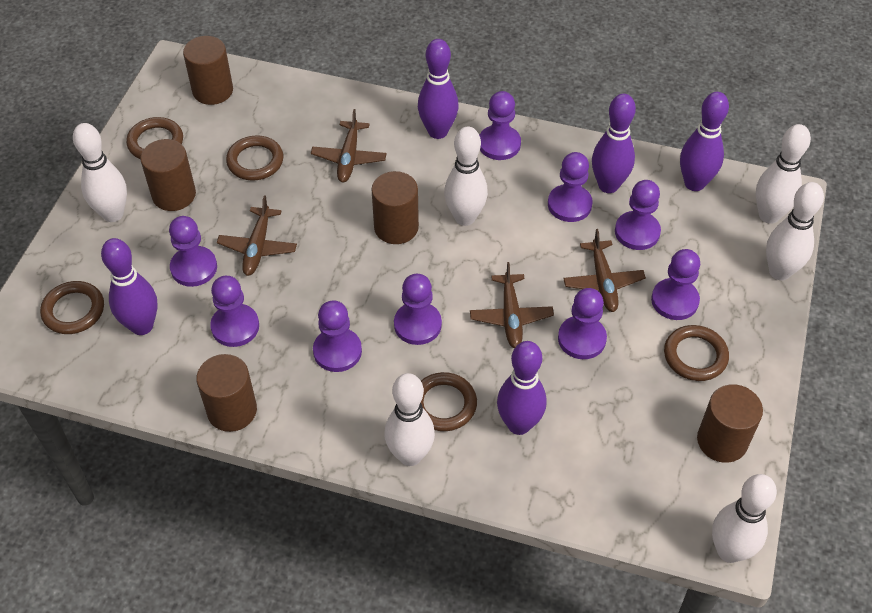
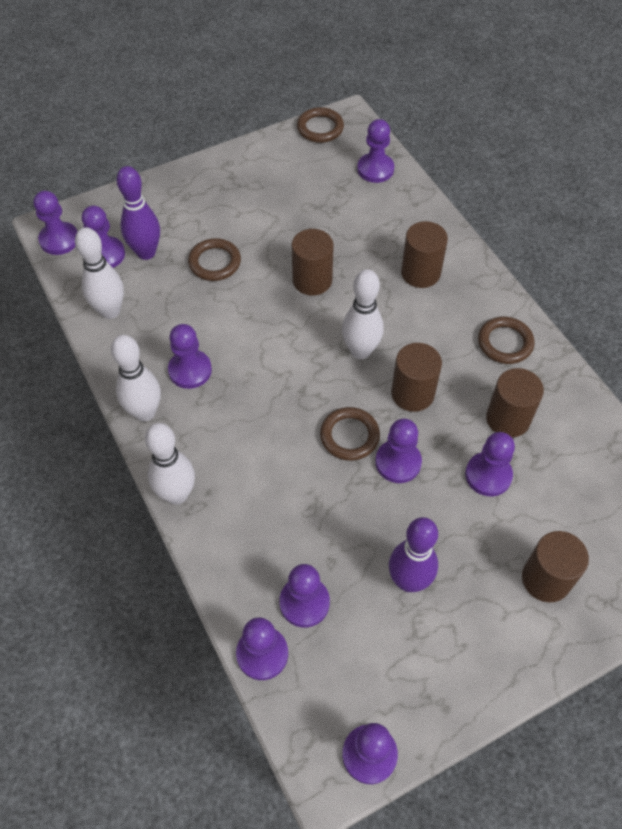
brown plane: [217,195,297,276] [311,109,387,182] [470,262,554,348] [563,229,646,312] = 4 -> none = 0
brown ring: [40,281,104,334] [126,117,183,159] [226,135,283,181] [421,372,477,431] [664,325,729,381] = 5 -> [188,238,241,281] [297,107,344,143] [320,407,380,461] [478,317,535,364] = 4
purple bowling pin: [101,238,158,335] [418,39,459,139] [497,341,546,435] [592,94,636,193] [680,92,729,191] = 5 -> [116,166,160,260] [389,517,438,592] = 2
white bowling pin: [73,123,127,222] [385,373,435,466] [444,127,488,226] [712,474,777,563] [756,124,811,224] [766,182,824,280] = 6 -> [75,227,124,319] [111,335,161,422] [145,423,195,504] [342,269,384,359] = 4

